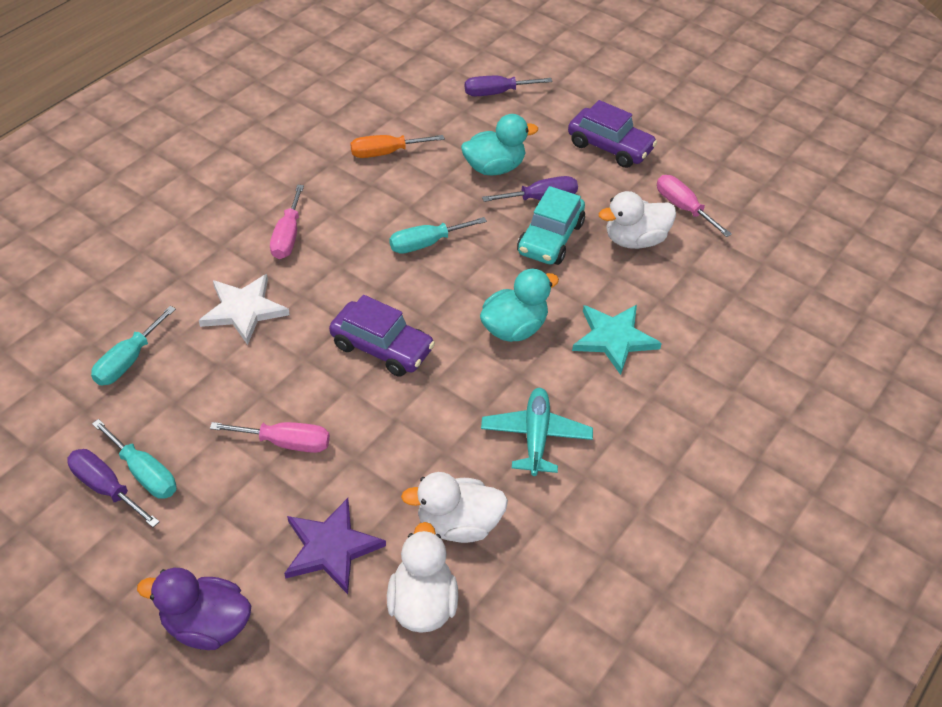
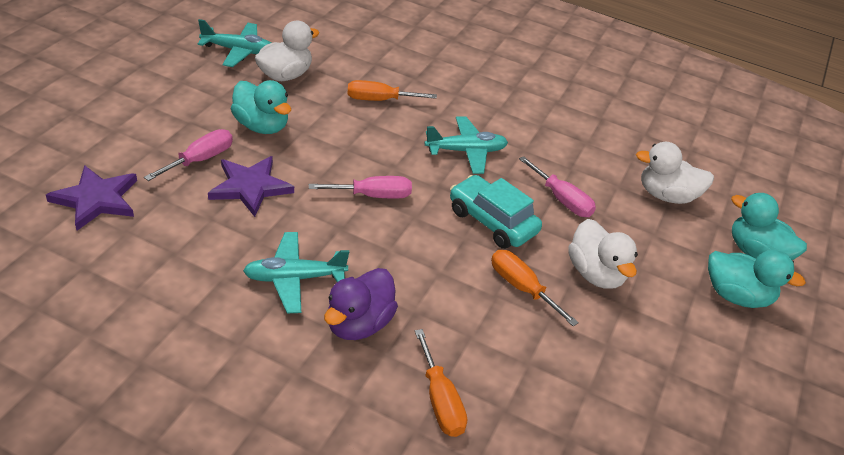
orange screwdriver: [350,135,445,158] = 1 -> [347,80,437,101] [415,329,467,437] [491,250,579,327] = 3
purple car: [329,295,435,377] [568,100,657,168] = 2 -> none = 0
purple screwdriver: [67,449,160,527] [465,76,553,96] [482,176,578,202] = 3 -> none = 0
purple star: [284,498,386,594] = 1 -> [46,165,137,231] [208,156,294,217] = 2
turquoise duck: [461,114,538,176] [480,269,559,342] = 2 -> [231,80,291,134] [708,250,806,308] [731,193,807,260] = 3
turquoise plane: [481,388,593,476] = 1 -> [198,19,271,67] [243,232,349,313] [425,116,508,174] = 3
turquoise screwdriver: [91,306,176,386] [92,419,177,499] [389,217,487,254] = 3 -> none = 0
turquoise star: [572,305,662,375] = 1 -> none = 0
white star: [199,274,290,345] = 1 -> none = 0

